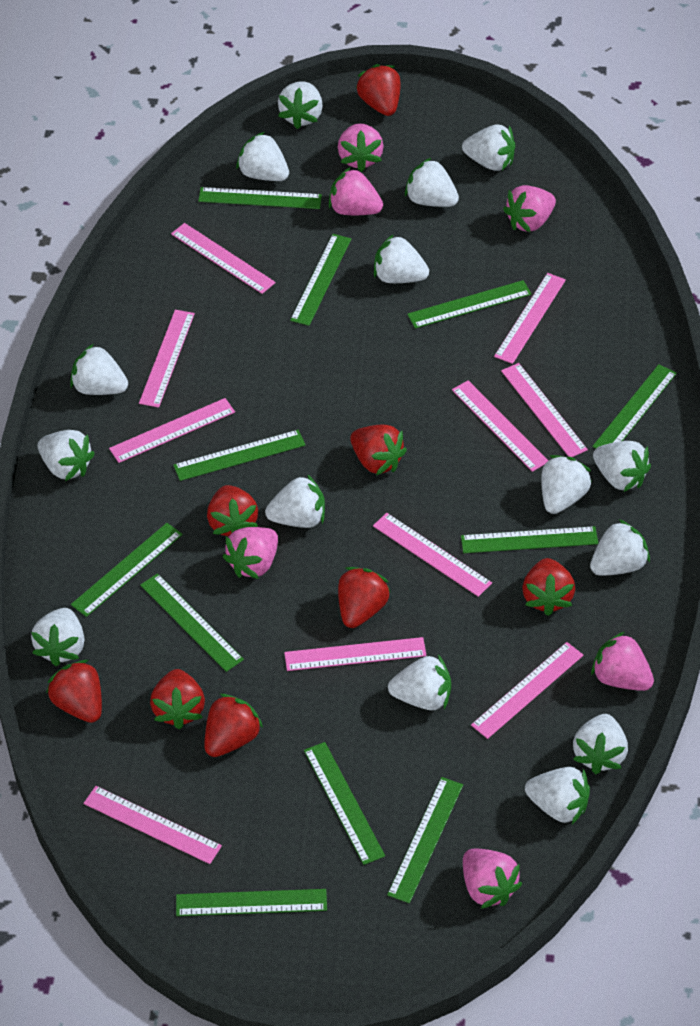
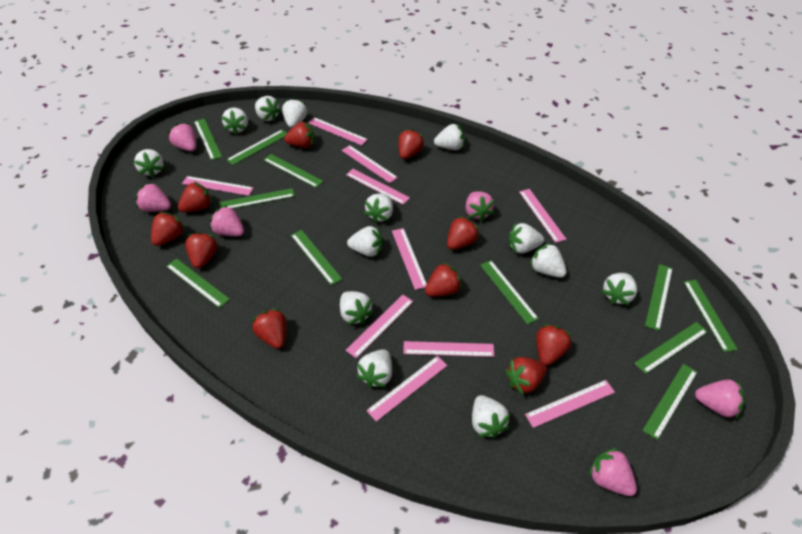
red strawberry: [46,660,102,723] [150,669,205,729] [204,694,263,757] [207,485,258,537] [338,567,390,628] [350,424,407,475] [356,64,401,116] [522,558,575,616] = 8 -> [151,212,185,246] [178,181,212,212] [185,232,218,268] [252,309,286,349] [284,122,315,148] [398,129,424,159] [425,262,462,297] [447,216,479,250] [505,357,547,395] [536,324,572,365] = 10
white strawberry: [31,608,84,666] [38,430,95,481] [70,344,128,395] [236,132,289,181] [265,474,325,528] [278,82,323,129] [374,234,429,283] [388,655,451,710] [405,158,459,207] [462,125,515,171] [525,767,590,825] [541,455,592,514] [573,714,628,774] [590,519,650,576] [593,441,651,492] = 15 -> [134,149,164,177] [221,108,248,135] [255,96,281,121] [282,98,307,128] [340,291,374,325] [347,226,382,257] [357,349,392,388] [364,193,393,223] [434,124,465,150] [472,395,510,438] [509,223,544,253] [530,243,567,278] [601,273,637,305] = 13

